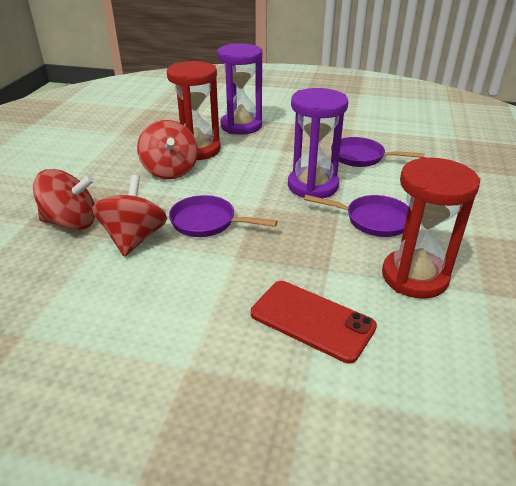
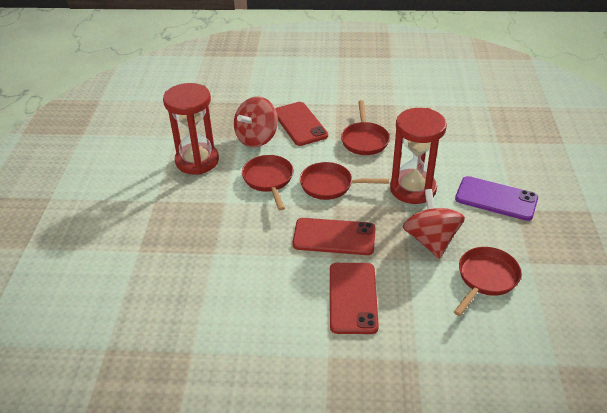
purple hourglass: [217,43,263,135] [288,88,348,198] = 2 -> none = 0
purple pan: [169,195,277,237] [304,195,409,237] [331,137,425,167] = 3 -> none = 0
purple phone: none = 0 -> [455,176,538,221] = 1
red pan: none = 0 -> [242,155,293,211] [300,162,389,200] [341,100,390,155] [454,247,521,316] = 4
red phone: [251,281,377,363] = 1 -> [275,102,328,146] [292,218,376,255] [330,263,379,334] = 3
red spinning top: [33,169,95,230] [92,175,167,257] [137,120,198,179] = 3 -> [234,96,278,148] [403,189,465,259] = 2

